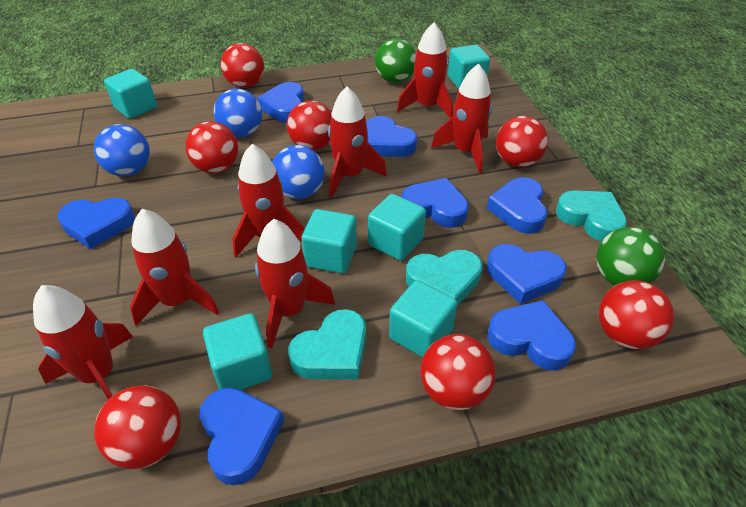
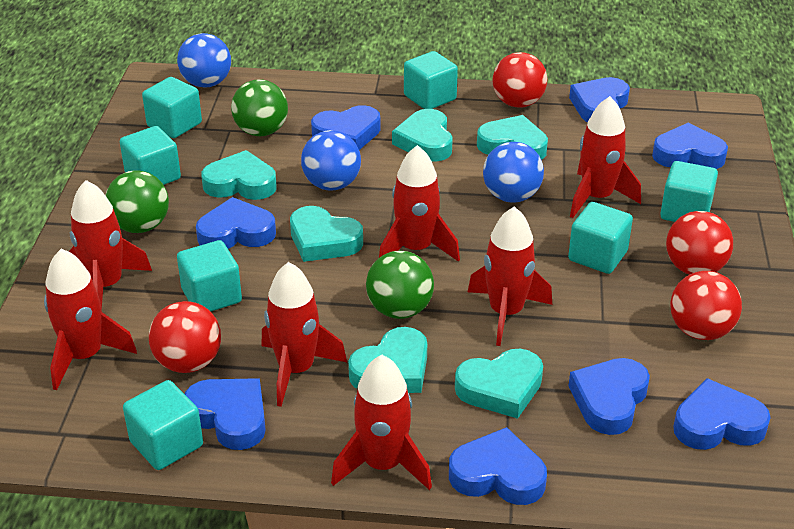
green ball: [375,39,416,83] [596,227,665,286] = 2 -> [105,170,169,233] [231,79,288,136] [366,251,434,319] = 3
red ball: [94,385,181,469] [185,121,239,173] [221,43,264,88] [287,101,332,151] [420,334,496,410] [496,116,548,167] [599,280,674,349] = 7 -> [149,301,221,373] [493,52,547,108] [666,211,733,275] [670,271,742,340] = 4
turquoise cube: [104,69,157,119] [203,313,272,390] [301,209,357,273] [368,194,426,261] [389,280,457,358] [448,45,490,89] = 6 -> [120,126,181,185] [123,380,203,470] [142,77,202,138] [177,240,242,311] [404,51,458,109] [568,202,633,274] [660,161,718,222] = 7
turquoise heart: [288,309,366,379] [406,250,483,306] [556,190,627,241] = 3 -> [201,150,277,200] [290,206,363,262] [348,327,427,393] [392,109,453,162] [455,349,543,419] [477,115,548,160] = 6

